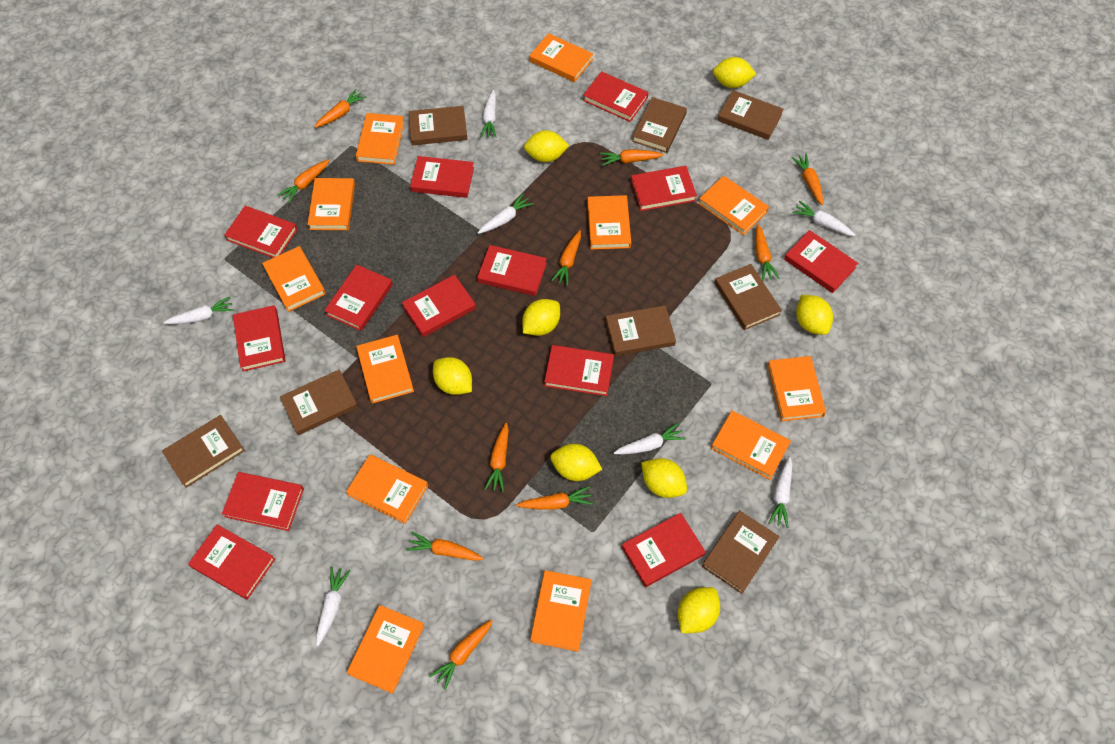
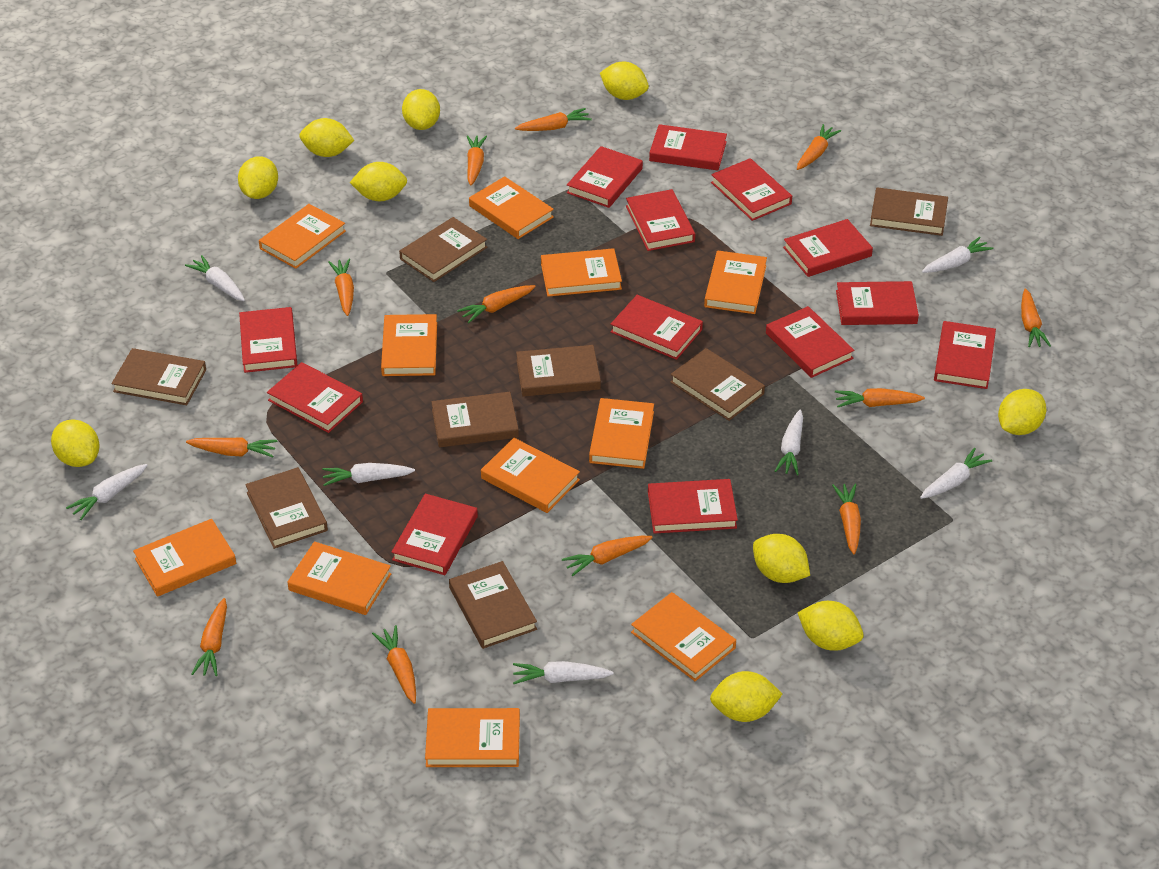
orange book: [262,246,326,312] [308,178,355,230] [346,454,428,524] [347,605,424,694] [356,113,404,165] [356,335,414,404] [529,33,593,82] [530,570,592,652] [587,195,631,250] [698,175,769,236] [711,410,791,480] [767,356,826,422] = 12 -> [133,519,236,597] [259,204,346,269] [288,541,391,615] [381,314,437,376] [425,708,520,767] [469,176,554,239] [481,438,580,513] [541,248,622,297] [589,398,654,469] [631,592,736,681] [704,251,767,314] = 11
orange carrot: [278,159,330,204] [314,89,366,128] [406,532,484,561] [429,620,492,690] [484,423,509,492] [516,486,593,510] [551,230,581,286] [600,149,664,166] [755,224,779,281] [791,153,823,205] = 10 -> [186,437,277,458] [191,598,227,676] [328,259,354,316] [372,625,416,704] [457,285,535,323] [467,135,487,186] [515,108,592,131] [562,536,653,576] [797,124,841,170] [832,484,861,554] [835,388,925,407] [1021,288,1051,347] = 12
yellow lemon: [433,357,472,395] [522,299,560,336] [524,130,569,162] [551,444,603,481] [641,458,687,498] [678,587,720,633] [713,57,756,88] [796,295,833,335] = 8 -> [51,419,100,467] [238,156,278,199] [299,118,354,157] [350,162,407,201] [402,89,440,130] [600,61,649,100] [710,671,782,722] [753,534,810,583] [797,601,864,651] [998,389,1046,435] = 10

